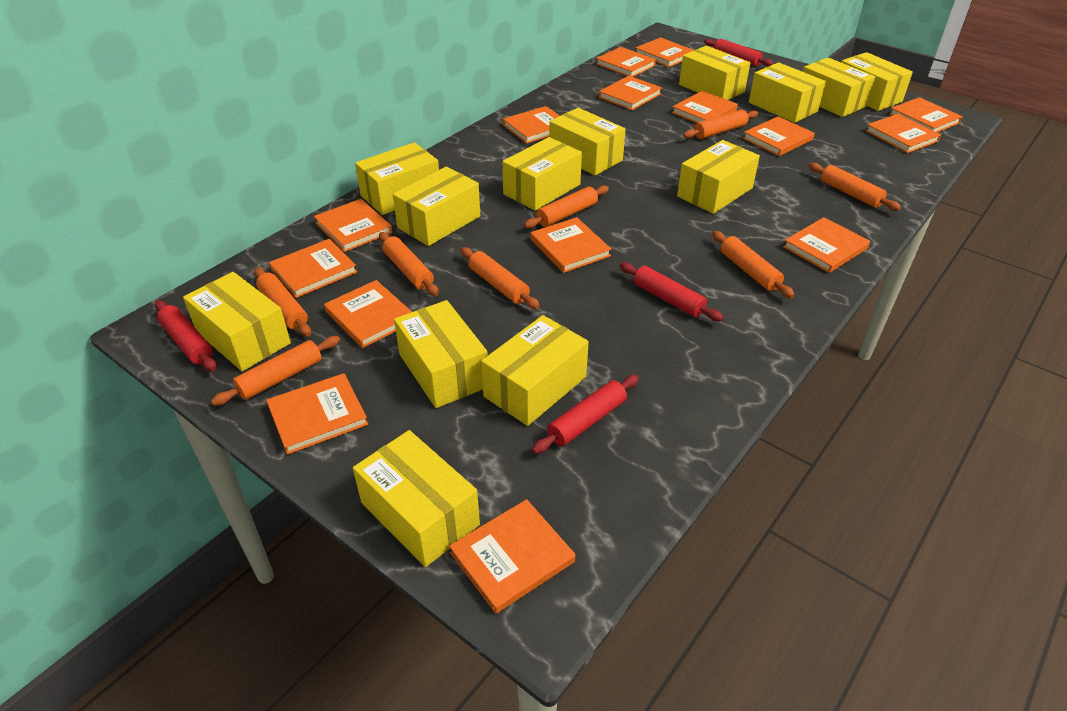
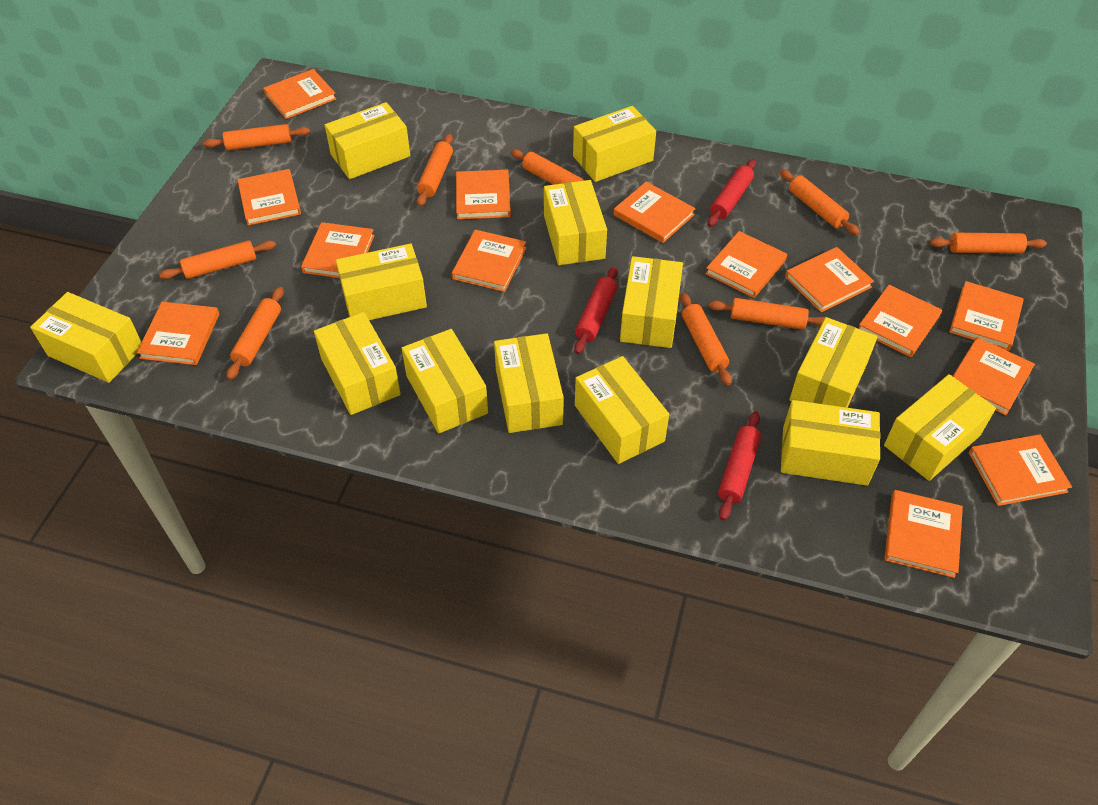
orange book: [266,373,368,455] [269,239,357,298] [314,199,392,252] [324,280,412,348] [449,499,575,614] [503,106,560,144] [531,217,611,273] [596,47,656,77] [599,76,662,110] [636,37,693,67] [672,91,738,123] [743,116,815,156] [783,217,870,273] [866,114,941,153] [889,97,963,133] = 15 -> [137,302,219,365] [237,169,301,226] [263,69,336,119] [301,222,375,278] [452,230,526,292] [456,170,511,219] [613,182,696,243] [705,231,787,298] [785,247,874,312] [858,285,942,357] [884,490,963,578] [949,281,1024,351] [953,337,1035,416] [969,434,1072,506] = 14
orange rolling pin: [211,336,340,406] [254,268,311,337] [379,232,439,296] [461,247,540,309] [524,185,609,229] [683,110,758,139] [712,231,795,298] [809,163,901,211] = 8 -> [159,240,276,279] [203,124,310,150] [227,287,284,380] [417,134,453,207] [511,149,597,197] [680,292,732,386] [708,298,825,330] [780,169,860,235] [930,233,1047,254] = 9
red rolling pin: [155,300,216,371] [532,375,639,454] [620,262,724,322] [704,39,774,67] = 4 -> [574,266,618,354] [707,159,756,227] [718,411,761,521] = 3

